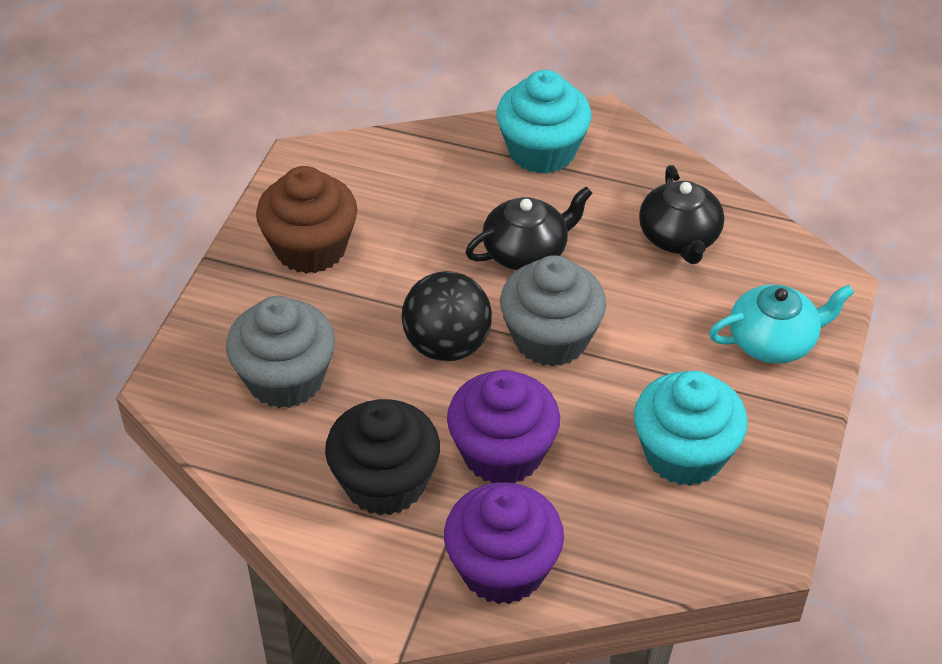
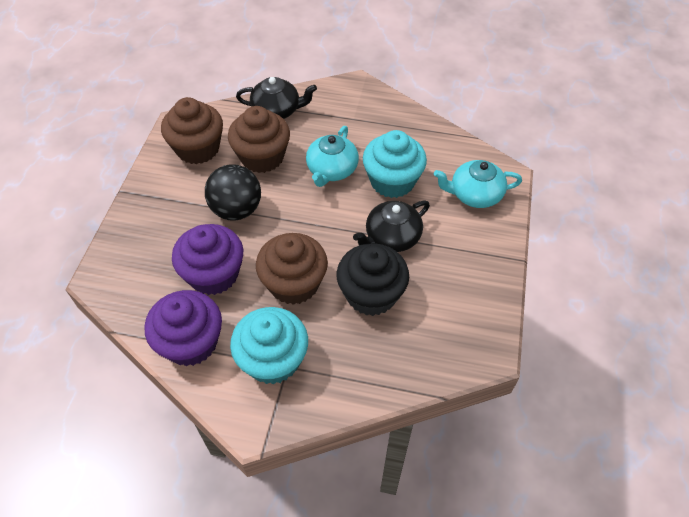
brown cupcake: [256,166,357,274] = 1 -> [161,97,223,164] [228,106,290,173] [256,233,328,305] = 3
grey cupcake: [226,296,335,408] [500,255,607,367] = 2 -> none = 0
turquoise teapot: [709,285,854,364] = 1 -> [306,126,359,187] [434,160,522,208] = 2

